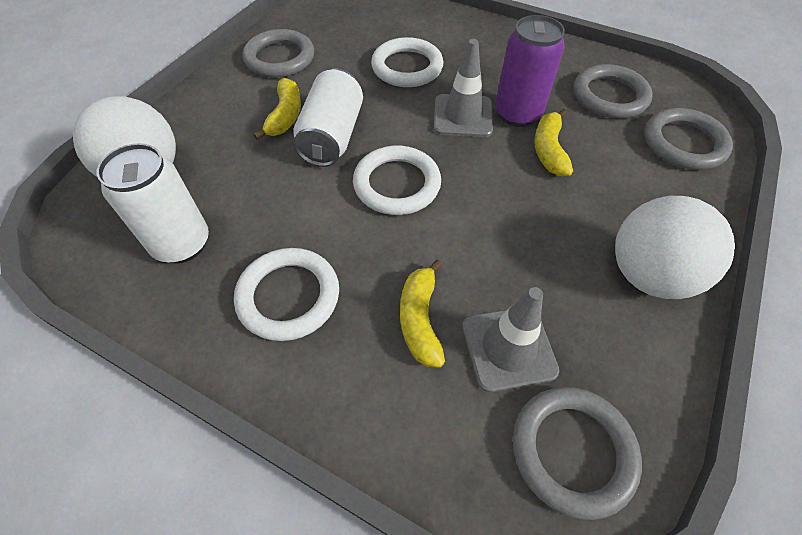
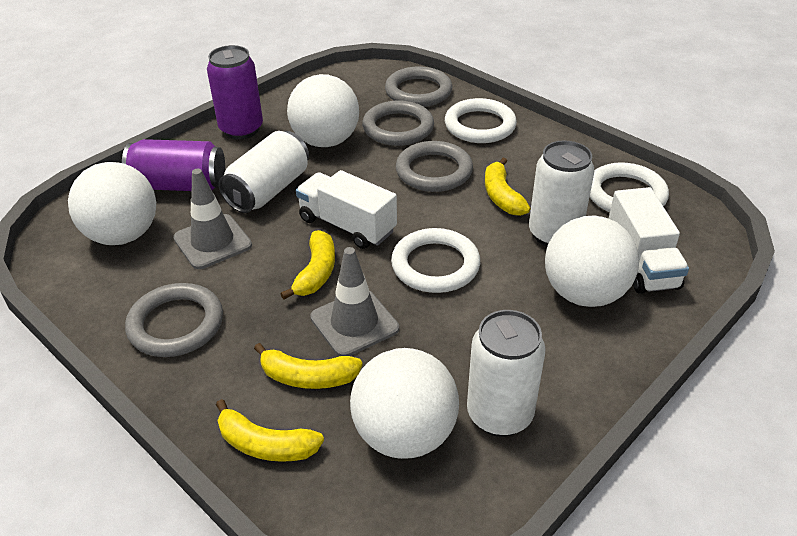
purple can: [495,15,565,127] = 1 -> [122,139,225,191] [207,45,263,139] = 2
white ball: [73,96,176,178] [615,196,735,299] = 2 -> [68,162,156,245] [287,74,359,147] [350,348,459,459] [545,215,639,307] = 4
white can: [97,143,209,264] [293,68,363,167] = 2 -> [219,131,309,213] [467,310,546,437] [529,140,595,247] = 3
white truck: none = 0 -> [296,170,397,249] [609,187,689,294] = 2
yellow banana: [253,78,301,140] [400,259,445,368] [534,109,573,176] = 3 -> [216,399,324,462] [254,343,363,389] [281,230,335,300] [485,158,531,216] = 4

